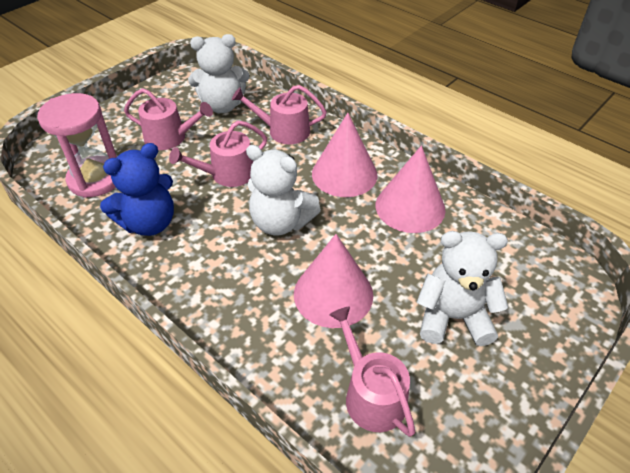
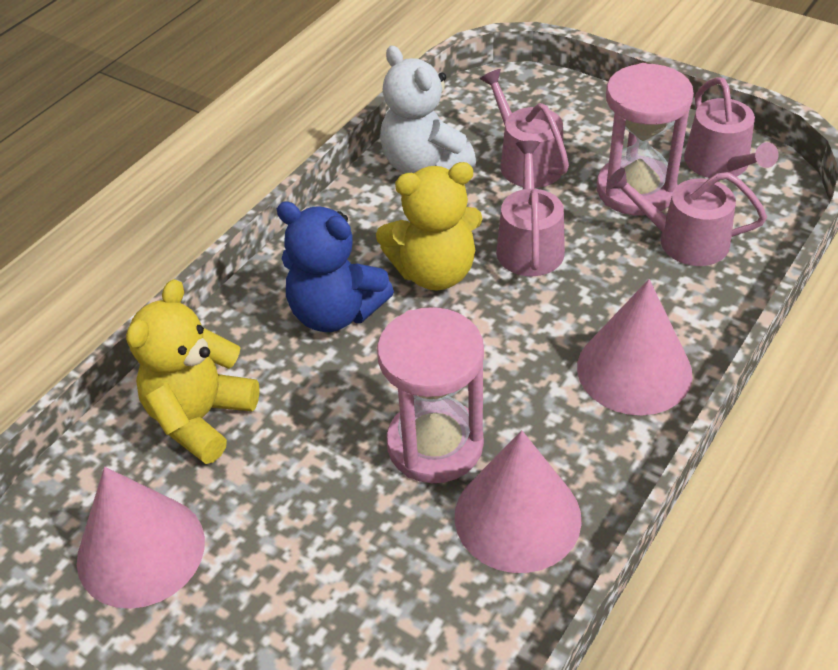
pink hourglass: [37,93,117,198] = 1 -> [377,307,484,483] [597,63,694,216] = 2
white teddy bear: [188,34,249,113] [246,145,321,236] [417,231,509,346] = 3 -> [380,46,476,174] = 1
yellow teddy bear: none = 0 -> [126,279,260,464] [376,162,483,290] = 2

